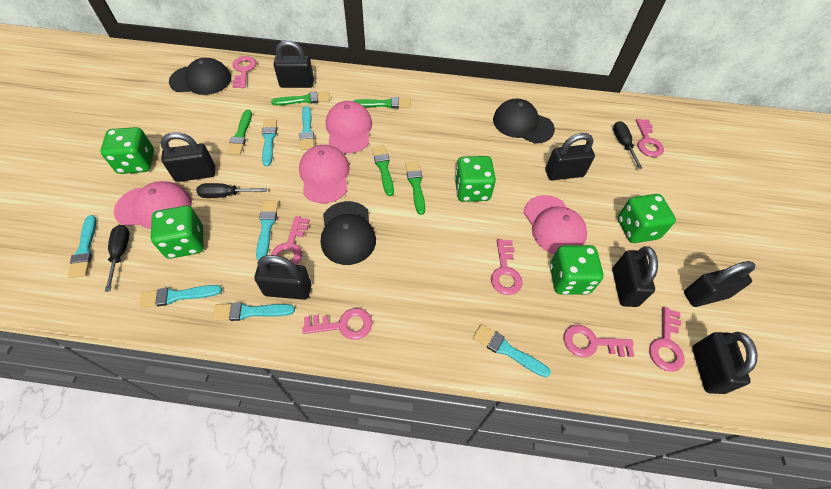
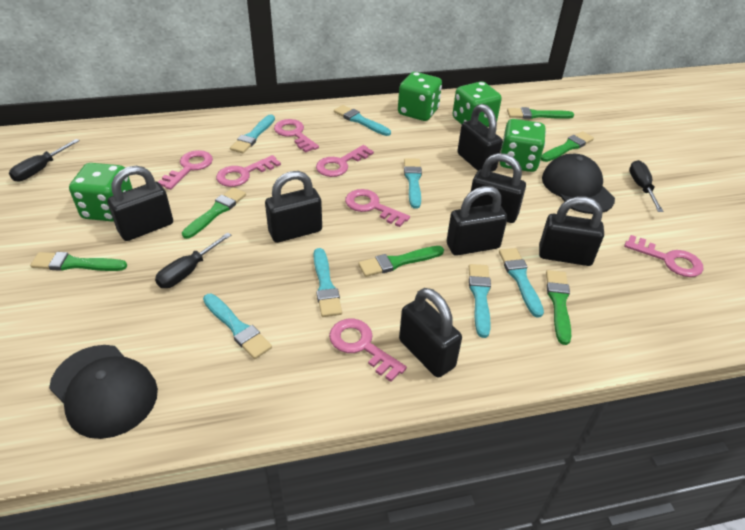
black cap: [169,58,231,95] [321,201,376,265] [493,98,555,144] = 3 -> [49,345,158,439] [542,154,615,214] = 2
green brush: [227,110,252,155] [271,91,330,105] [354,97,411,109] [372,145,394,196] [405,161,425,215] = 5 -> [30,252,127,271] [182,187,246,239] [358,246,444,277] [507,107,574,119] [541,131,594,162] [546,270,571,345] = 6
green dice: [100,127,154,174] [151,206,204,259] [455,156,496,202] [550,245,604,295] [617,194,676,243] = 5 -> [69,163,133,222] [398,72,442,121] [453,81,502,127] [500,119,546,172] = 4
pink cap: [114,181,192,229] [299,145,350,203] [326,101,372,153] [524,195,587,254] = 4 -> none = 0

